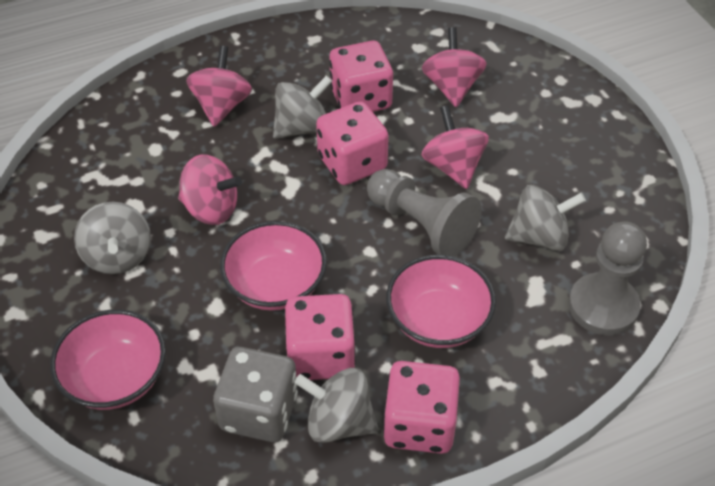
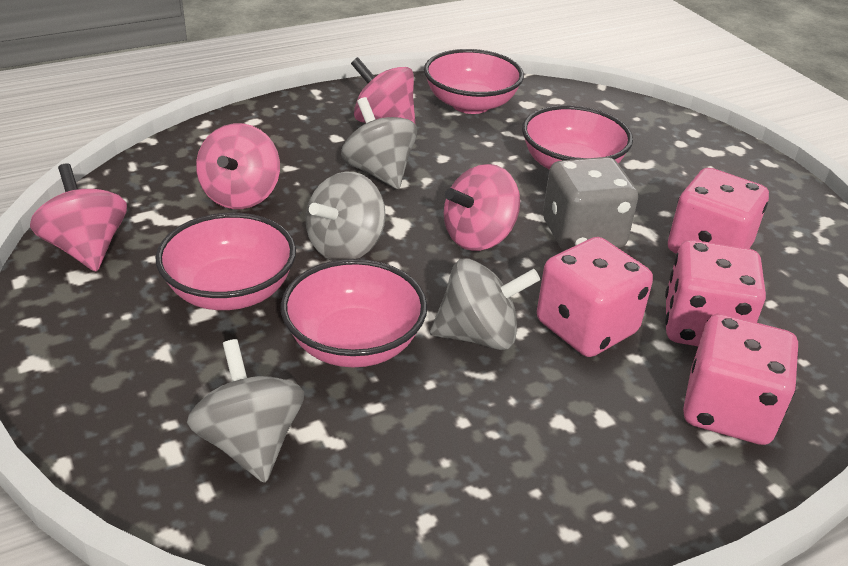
grey pawn: [367,169,482,256] [568,221,647,335] = 2 -> none = 0
pink bowl: [50,309,166,410] [220,221,327,311] [386,255,496,348] = 3 -> [156,213,296,310] [281,259,427,367] [424,49,524,114] [522,105,633,170] = 4

